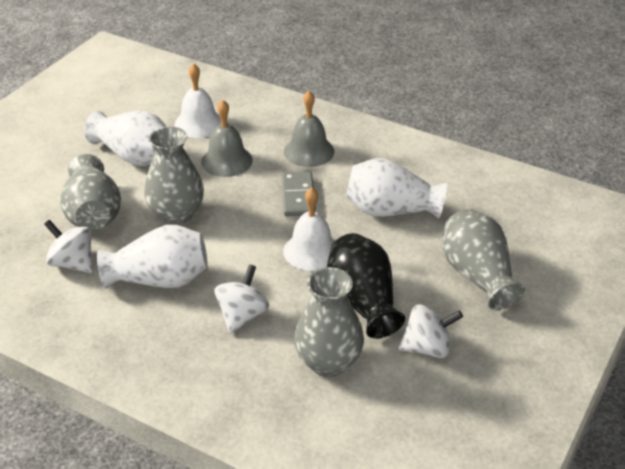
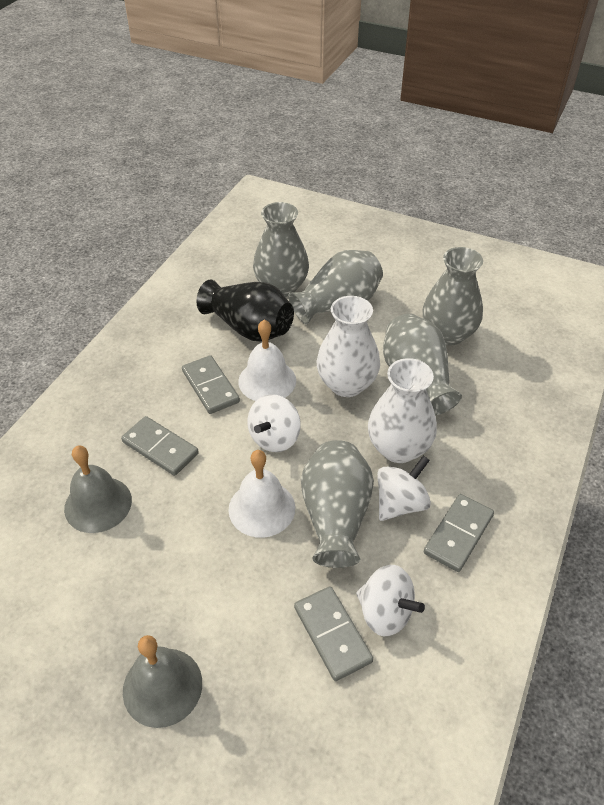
grey domino: [282,172,316,217] = 1 -> [121,416,199,476] [182,355,240,414] [294,586,373,681] [424,494,494,572] = 4
grey vase: [60,154,121,230] [144,126,204,225] [294,267,364,377] [443,209,525,310] = 4 -> [253,202,309,297] [288,250,383,325] [301,440,374,568] [383,313,462,415] [422,247,483,345] = 5
white vase: [84,111,167,166] [97,225,208,289] [346,158,447,219] = 3 -> [316,296,380,397] [368,358,437,463] = 2

